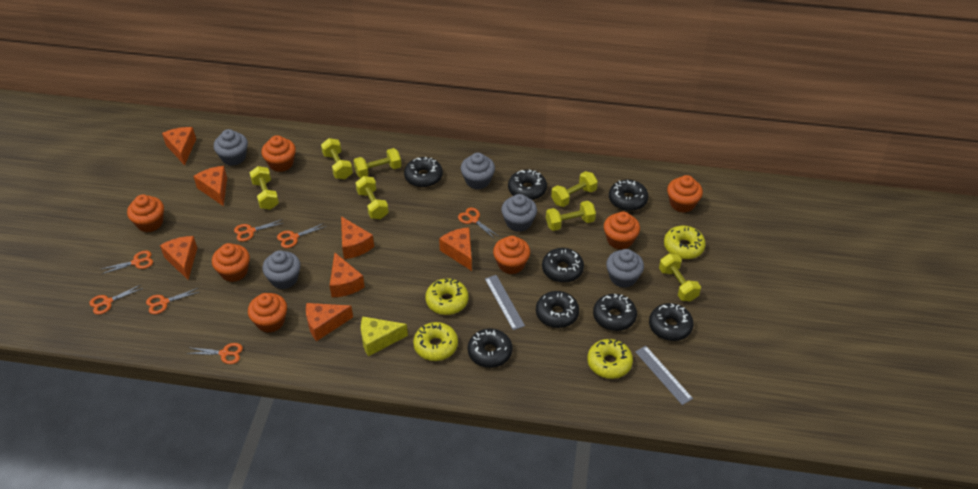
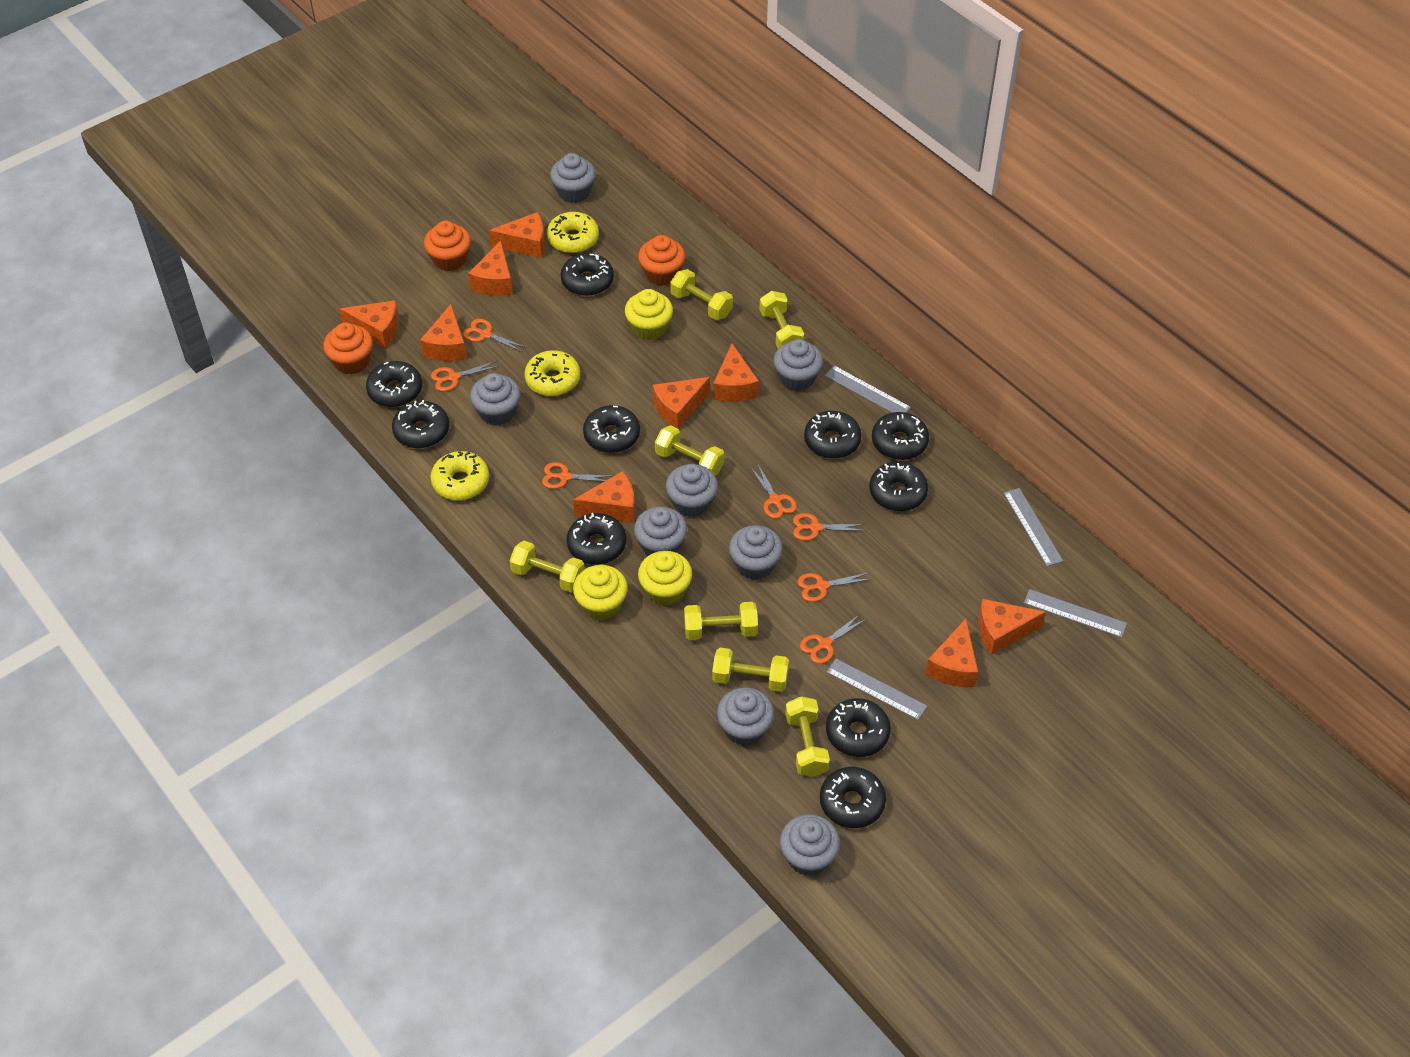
black donut: [404,157,443,188] [468,329,513,368] [508,169,547,200] [536,291,579,328] [542,248,584,283] [593,294,637,331] [609,180,648,211] [649,303,694,341] = 8 -> [366,361,422,407] [392,400,449,449] [561,253,614,296] [567,513,626,565] [583,405,640,453] [804,411,862,459] [820,767,886,828] [826,698,891,757] [869,462,928,511] [872,412,929,460] = 10
grey cupcake: [214,129,248,166] [262,250,300,289] [461,153,495,189] [501,194,537,232] [606,249,644,288] = 5 -> [470,373,520,426] [550,153,596,203] [634,507,687,556] [666,464,718,517] [717,687,774,746] [729,525,783,580] [774,339,823,391] [780,814,840,876] = 8
grey ruler: [485,275,525,330] [635,346,693,405] = 2 -> [825,365,911,413] [827,659,927,720] [1003,488,1063,566] [1024,589,1127,638] = 4
orange cheese: [160,236,197,280] [162,127,196,165] [193,166,227,206] [306,303,353,341] [330,252,365,297] [341,216,374,259] [439,227,472,271] = 7 -> [339,300,399,348] [420,304,467,361] [468,241,513,296] [489,212,545,258] [573,471,635,523] [653,377,710,429] [713,344,759,402] [925,619,978,687] [978,599,1046,655] = 9
orange cupcake: [127,195,164,232] [212,243,250,282] [248,293,287,333] [261,135,296,172] [493,236,530,274] [604,211,640,250] [667,175,703,213] = 7 -> [323,323,373,374] [424,221,471,271] [638,235,685,286] = 3
yellow cheese: [361,317,408,356] = 1 -> none = 0
yellow cupcake: none = 0 -> [573,565,628,620] [625,289,673,340] [638,551,692,606] = 3
yellow donut: [413,322,458,361] [425,278,468,315] [587,339,633,379] [664,226,706,259] = 4 -> [431,451,489,500] [524,350,580,396] [547,212,599,253] = 3

